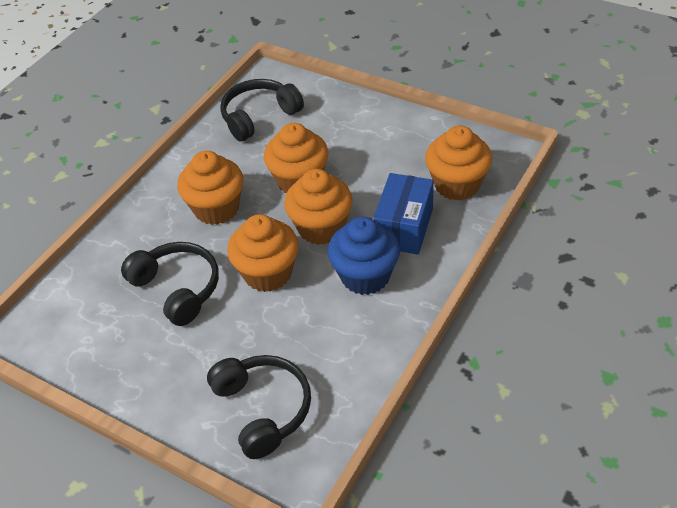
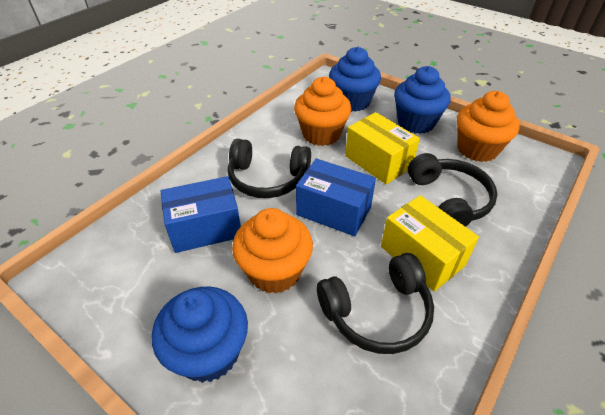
blue box: [373,173,434,255] = 1 -> [161,176,241,253] [296,159,376,236] = 2
blue cupcake: [328,217,400,295] = 1 -> [152,287,248,383] [329,47,381,112] [394,66,451,134] = 3
orange cupcake: [177,151,243,225] [227,214,299,292] [264,123,328,193] [284,169,353,245] [425,125,492,201] = 5 -> [232,208,313,294] [294,77,351,146] [457,91,520,162] = 3
yellow box: none = 0 -> [345,112,420,184] [381,195,479,292] = 2

